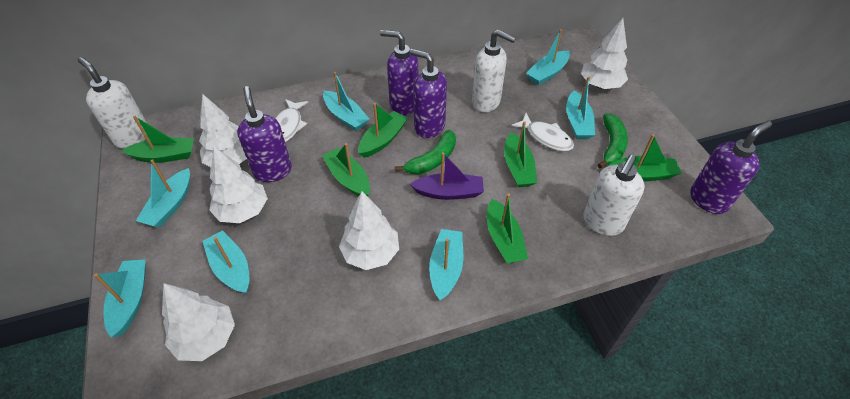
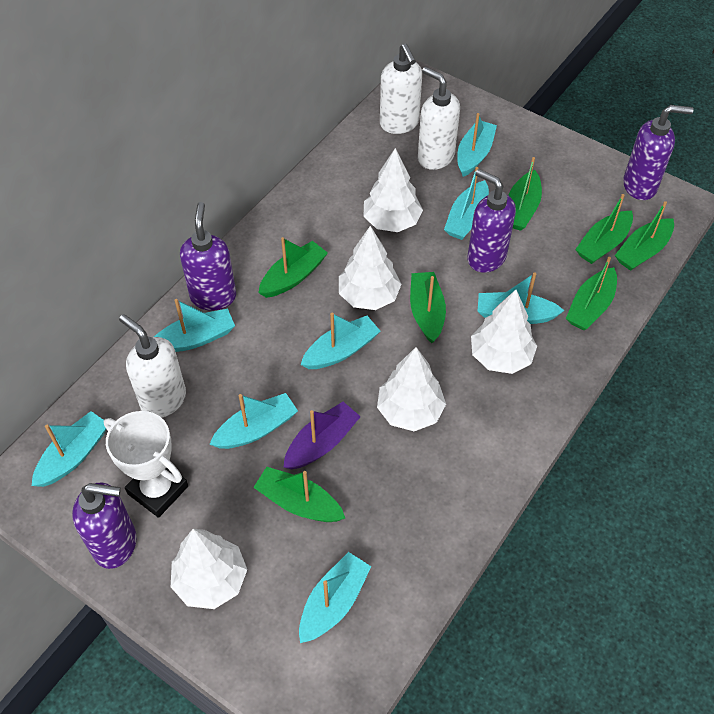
green banana: [395,130,456,175] [598,113,628,168] = 2 -> none = 0
green boat: [121,116,194,163] [322,143,370,197] [358,103,408,158] [487,194,528,263] [504,121,537,187] [609,134,681,181] = 6 -> [253,467,345,522] [259,237,328,298] [410,272,446,343] [508,157,542,231] [566,257,617,330] [575,194,633,264] [615,201,674,271] = 7
turquoise boat: [94,259,146,338] [136,159,190,227] [203,230,249,294] [323,72,369,131] [429,229,463,301] [526,29,570,86] [566,76,595,139] = 7 -> [32,411,106,487] [154,299,235,352] [209,393,298,449] [299,552,372,643] [300,313,380,369] [444,167,489,240] [457,113,497,177] [478,273,565,324] = 8
white fish: [275,99,308,142] [511,113,574,151] = 2 -> none = 0
white trophy: none = 0 -> [104,411,188,518] = 1

